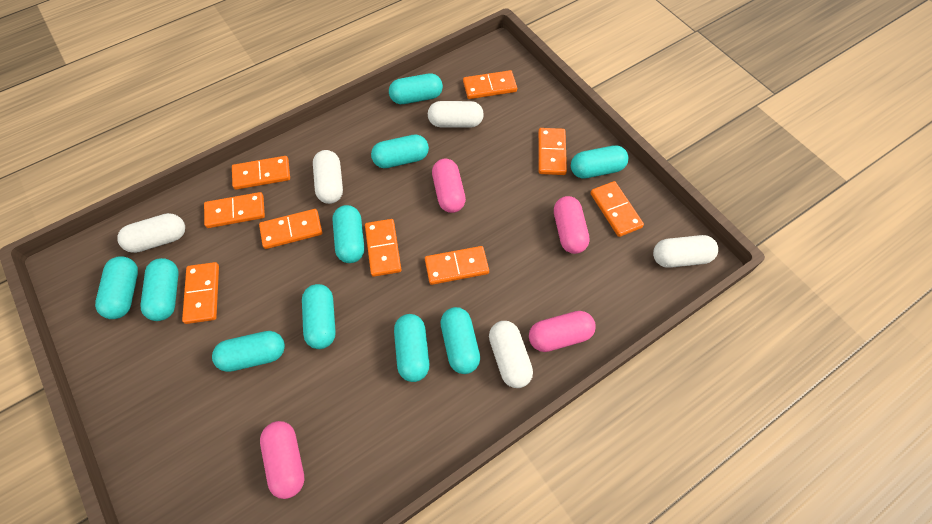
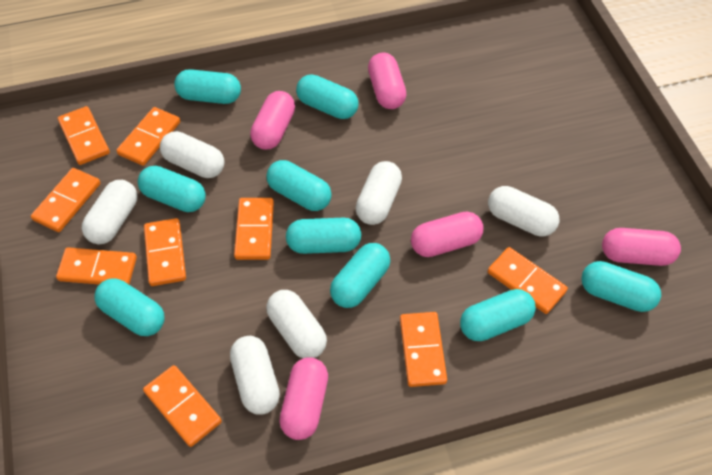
pink capsule: [260,421,304,499] [432,159,466,213] [529,311,596,352] [554,196,590,254] = 4 -> [250,91,295,150] [279,357,328,440] [368,53,407,109] [411,212,484,257] [602,228,681,266] = 5
turquoise capsule: [95,256,138,319] [141,258,179,321] [212,331,285,372] [302,284,336,349] [332,205,364,263] [371,134,429,168] [389,73,443,104] [394,314,429,382] [440,307,480,374] [571,145,628,179] = 10 -> [95,278,165,336] [138,166,206,212] [174,69,241,104] [266,160,332,211] [286,218,361,254] [296,74,359,119] [330,243,390,308] [460,289,536,341] [581,261,661,312] = 9
white capsule: [117,213,185,253] [313,150,343,204] [428,101,484,128] [489,321,533,388] [653,235,718,268] = 5 -> [82,180,137,244] [160,131,225,178] [230,336,280,415] [266,290,327,358] [355,161,402,225] [488,186,559,236] = 6

